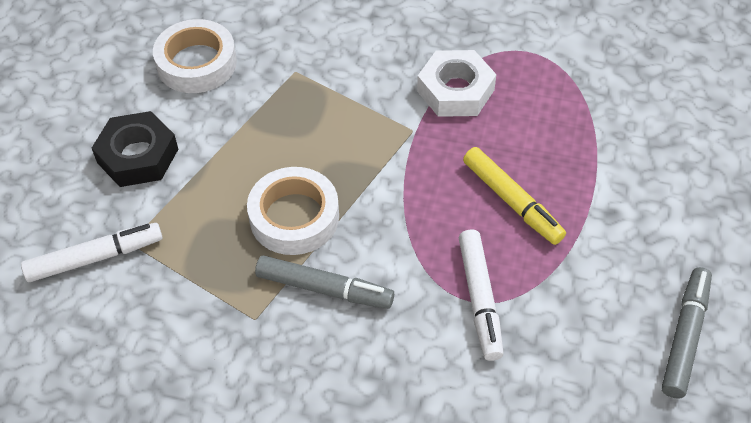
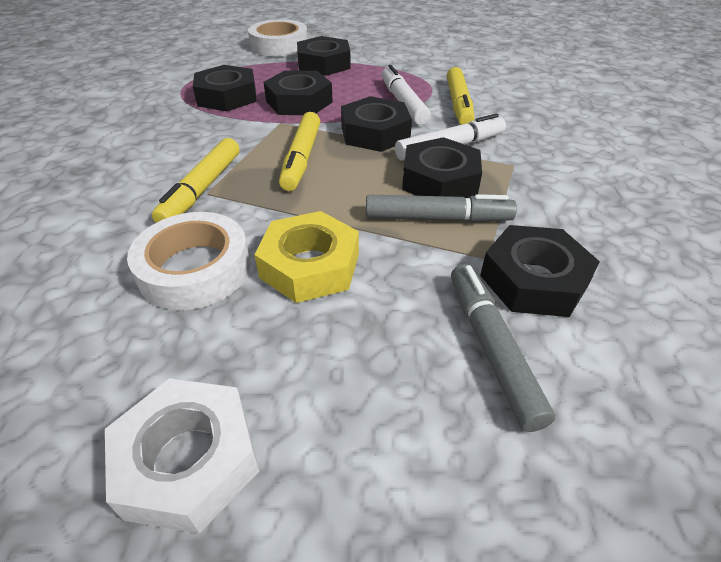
black nut: [92,111,178,187] = 1 -> [193,65,257,111] [263,70,333,115] [297,36,351,76] [341,96,412,152] [402,137,482,198] [480,225,600,317] = 6
yellow marker: [463,147,566,245] = 1 -> [152,138,240,223] [279,112,320,191] [447,67,475,125] = 3
yellow nut: none = 0 -> [254,211,359,303] = 1

